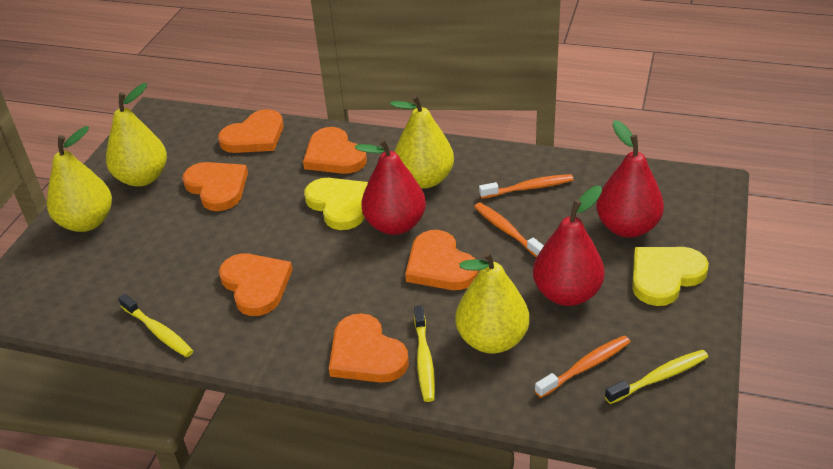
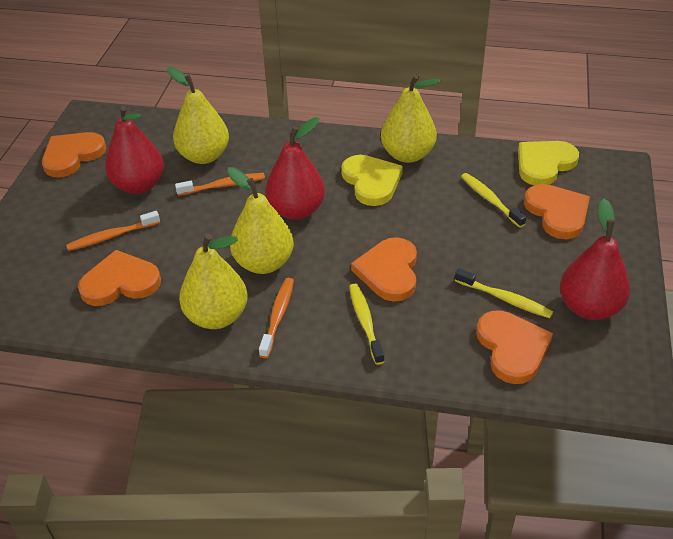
orange heart: [182,162,248,211] [218,109,284,153] [219,254,293,316] [303,127,367,174] [329,313,409,383] [405,230,478,290] = 6 -> [42,132,106,178] [78,250,161,306] [351,237,417,302] [476,310,553,384] [524,184,590,239] = 5

